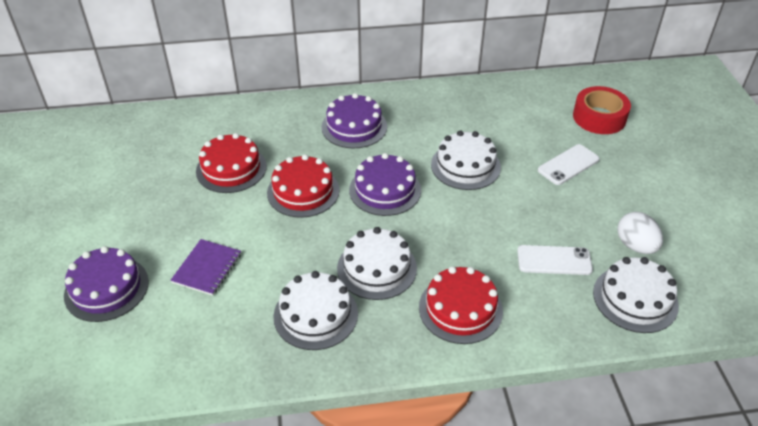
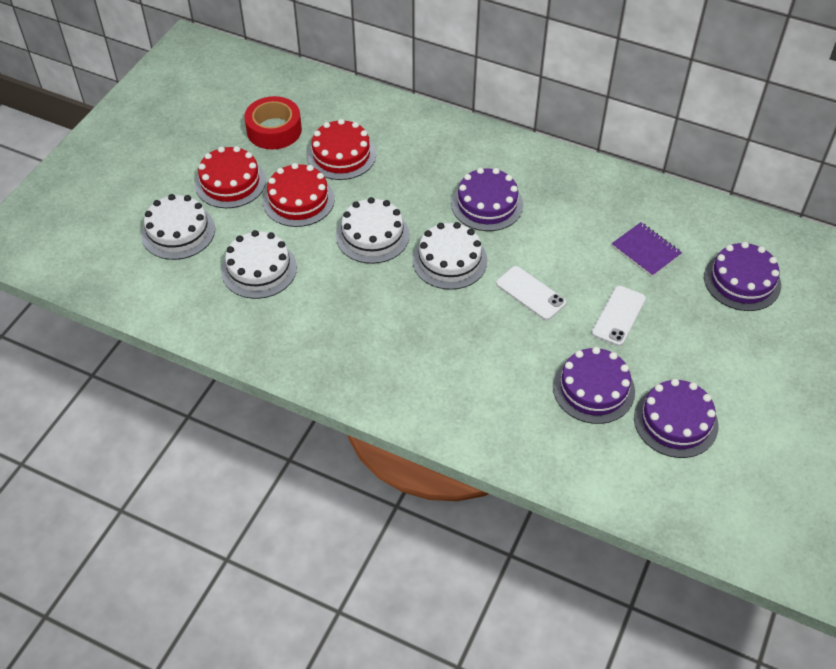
purple cake: [64,246,149,322] [322,93,387,148] [349,153,421,216] = 3 -> [451,168,523,231] [553,347,635,424] [634,379,719,458] [704,242,781,311] = 4
white egg: [617,212,663,254] = 1 -> none = 0

